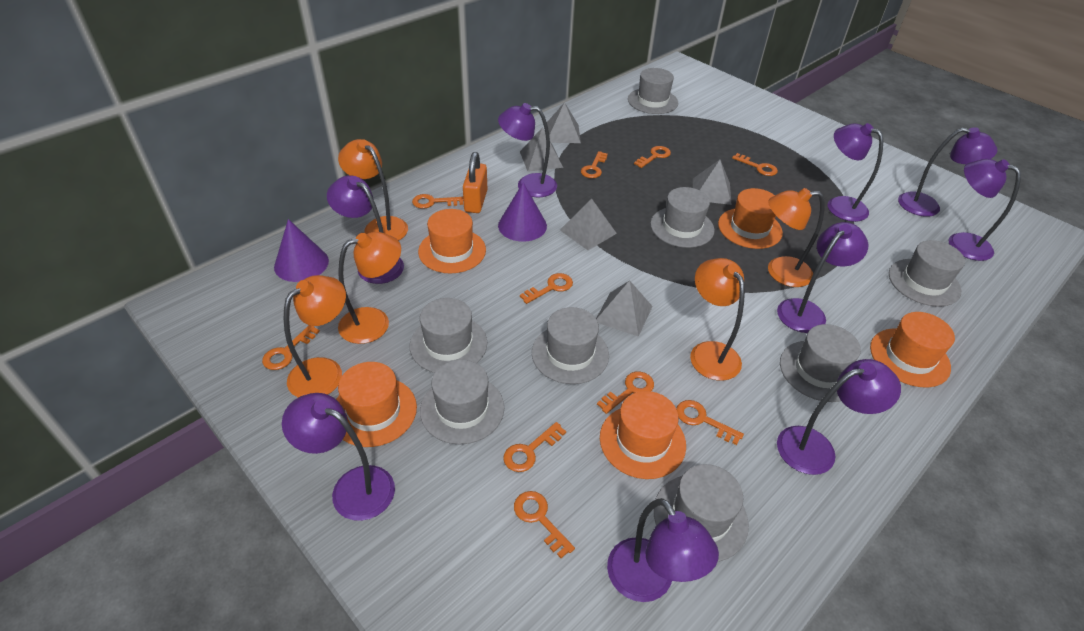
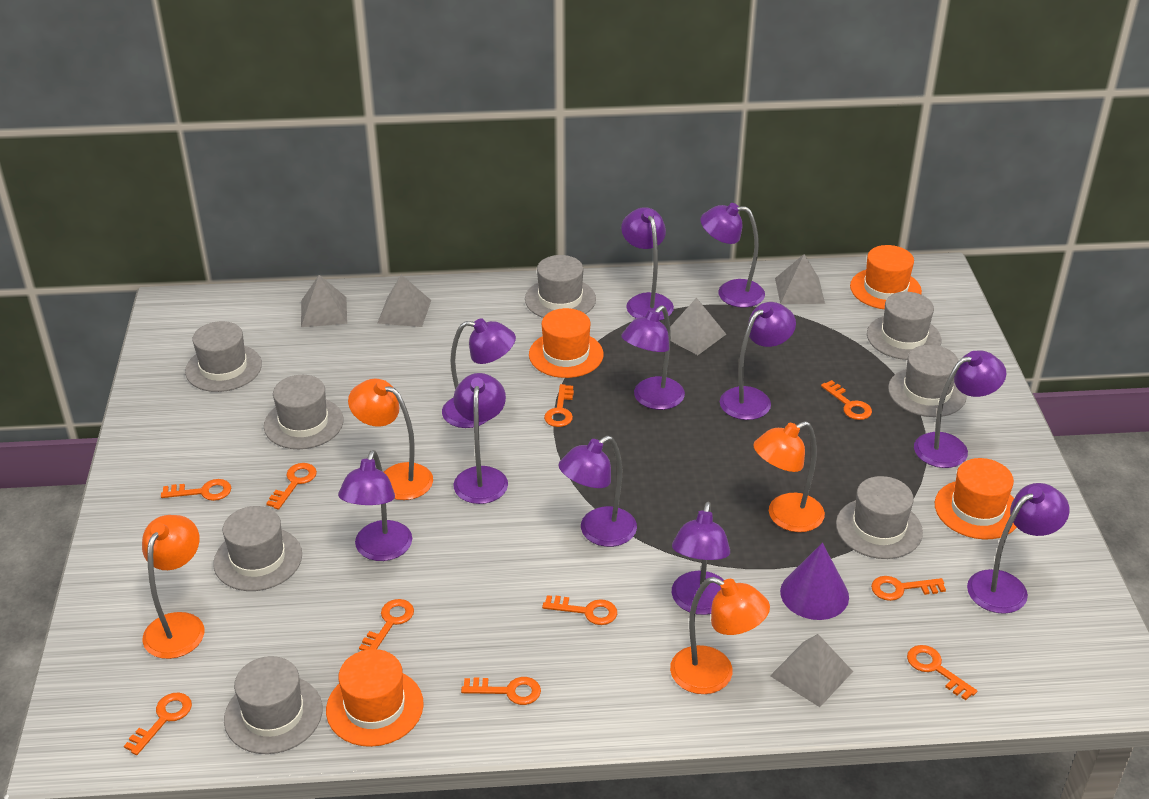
orange hat: [336,362,417,447] [418,209,486,273] [600,391,686,479] [718,188,783,249] [870,312,955,387] = 5 -> [326,649,424,747] [529,308,603,378] [850,245,922,309] [935,458,1017,540] = 4
orange lamp: [284,275,346,398] [338,139,408,241] [338,232,401,344] [690,258,745,381] [768,188,824,287] = 5 -> [142,515,204,659] [348,379,433,500] [670,577,770,694] [753,421,825,532] = 4
orange padlock: [463,152,487,213] = 1 -> none = 0
purple cone: [274,219,329,282] [498,182,547,242] = 2 -> [780,543,849,620] = 1
purple lamp: [282,393,395,521] [327,175,404,284] [498,103,557,197] [607,498,719,602] [777,222,868,333] [777,359,901,475] [828,123,883,222] [898,127,997,217] [949,159,1021,261] = 9 -> [338,450,412,561] [442,318,516,428] [454,373,508,504] [558,436,637,547] [621,207,674,321] [621,305,685,410] [672,501,730,615] [701,203,765,307] [720,302,796,420] [914,350,1006,468] [967,483,1069,614] = 11

